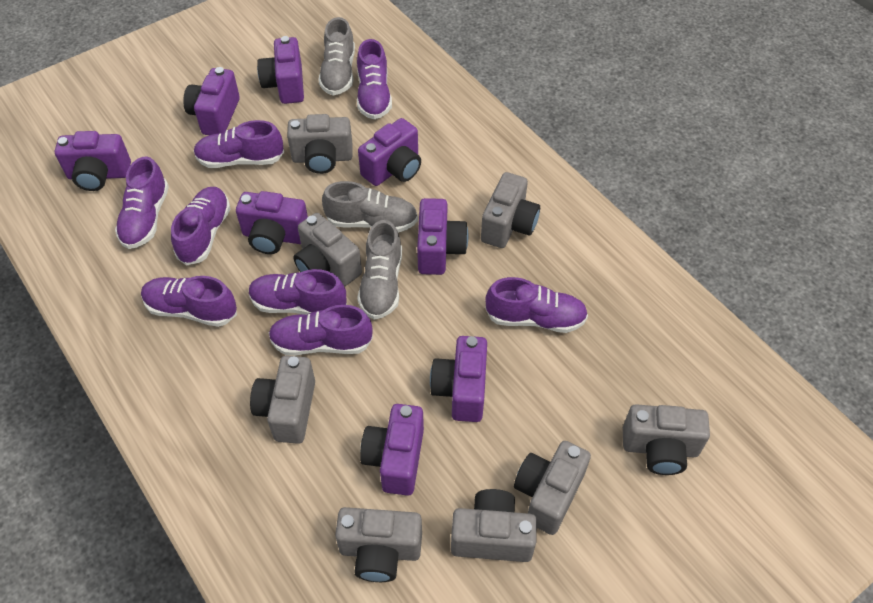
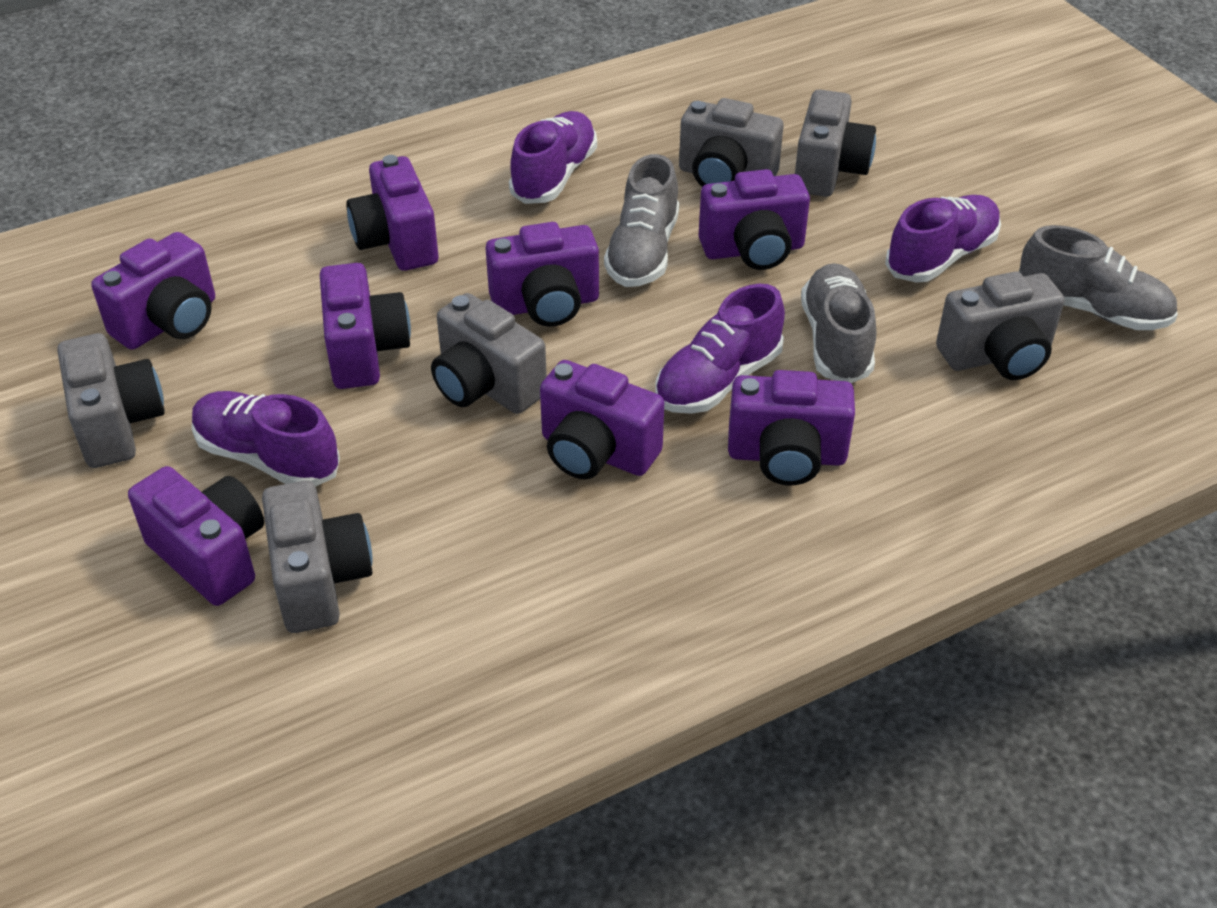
grey camera: [250,356,315,444] [287,114,353,174] [293,213,362,286] [335,507,422,582] [451,489,537,562] [481,172,540,248] [514,441,591,535] [623,404,710,475] = 8 -> [57,333,165,468] [262,480,373,633] [431,293,547,414] [679,98,783,187] [795,90,876,197] [936,271,1065,380] = 6
purple shoe: [115,156,169,249] [141,276,237,327] [171,187,230,265] [194,120,284,168] [249,269,347,315] [269,305,373,356] [357,39,392,119] [485,277,588,333] = 8 -> [192,391,340,487] [509,111,597,204] [655,284,785,414] [885,195,1001,283] = 4

